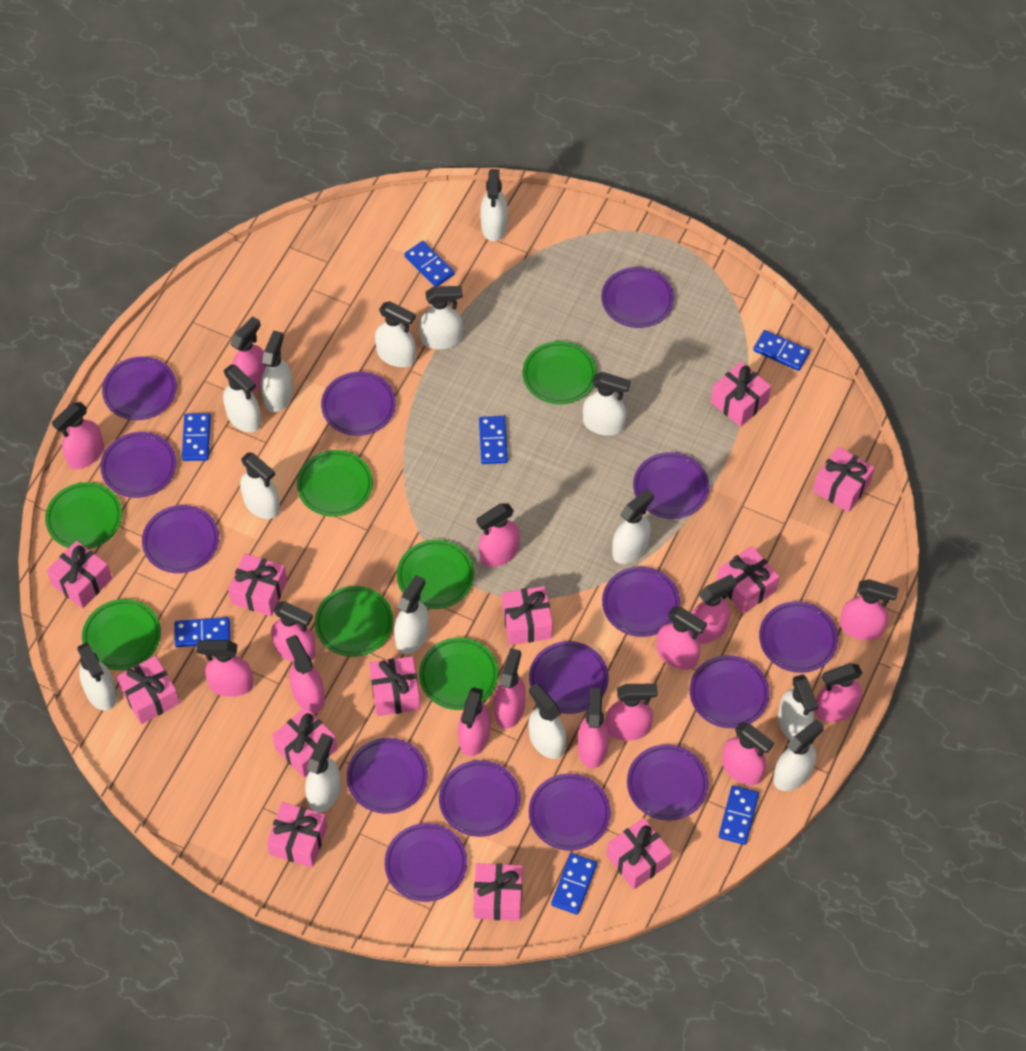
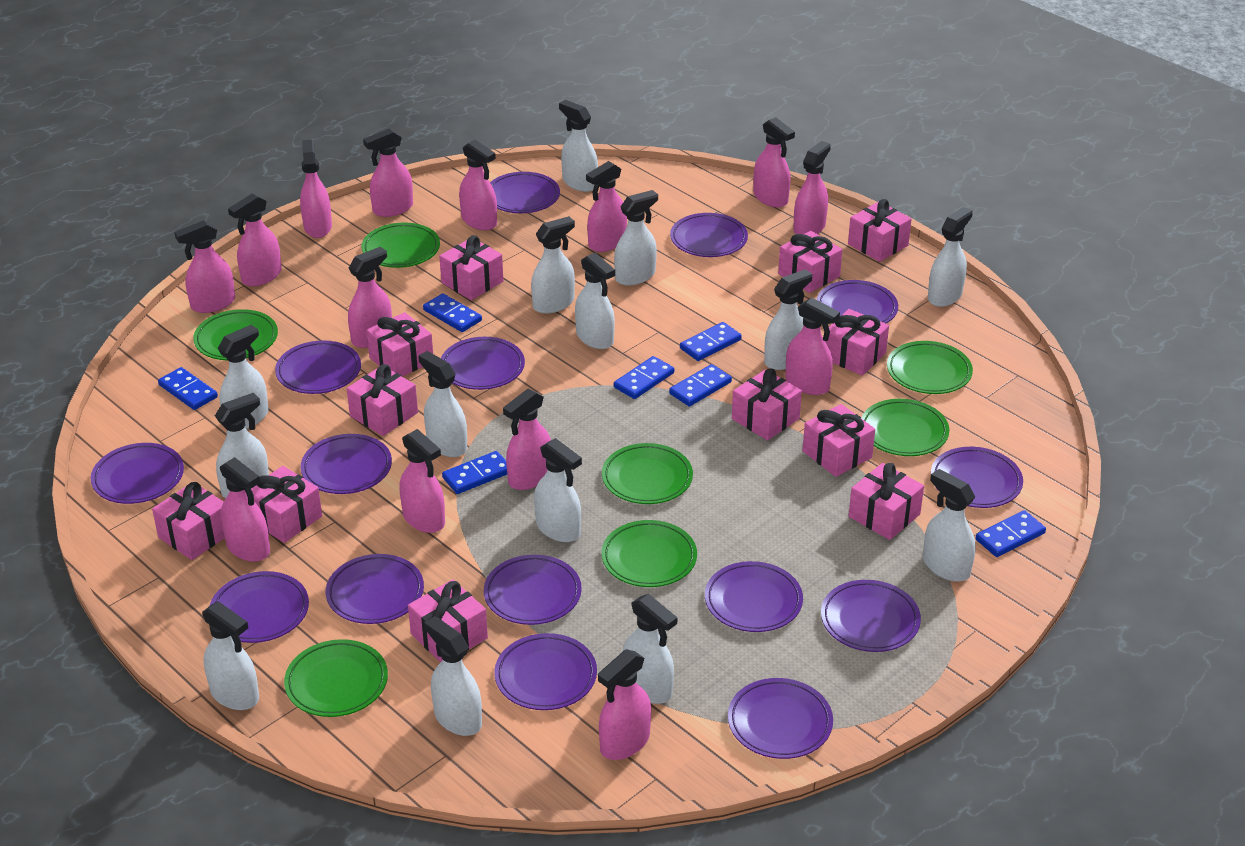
pink spray bottle: [52,402,104,469] [197,640,254,697] [230,316,267,393] [271,601,316,662] [286,635,325,713] [458,687,490,756] [477,503,520,567] [493,648,526,729] [578,688,609,768] [606,684,658,741] [657,607,707,670] [692,574,737,644] [722,722,774,785] [815,663,863,722] [840,579,898,640] = 15 -> [174,220,235,313] [220,457,270,562] [228,194,282,286] [300,140,332,238] [348,247,392,348] [363,128,413,217] [399,429,445,533] [459,140,497,230] [503,389,551,490] [586,161,627,252] [598,649,651,760] [753,117,795,207] [785,298,840,395] [793,141,831,234] = 14

